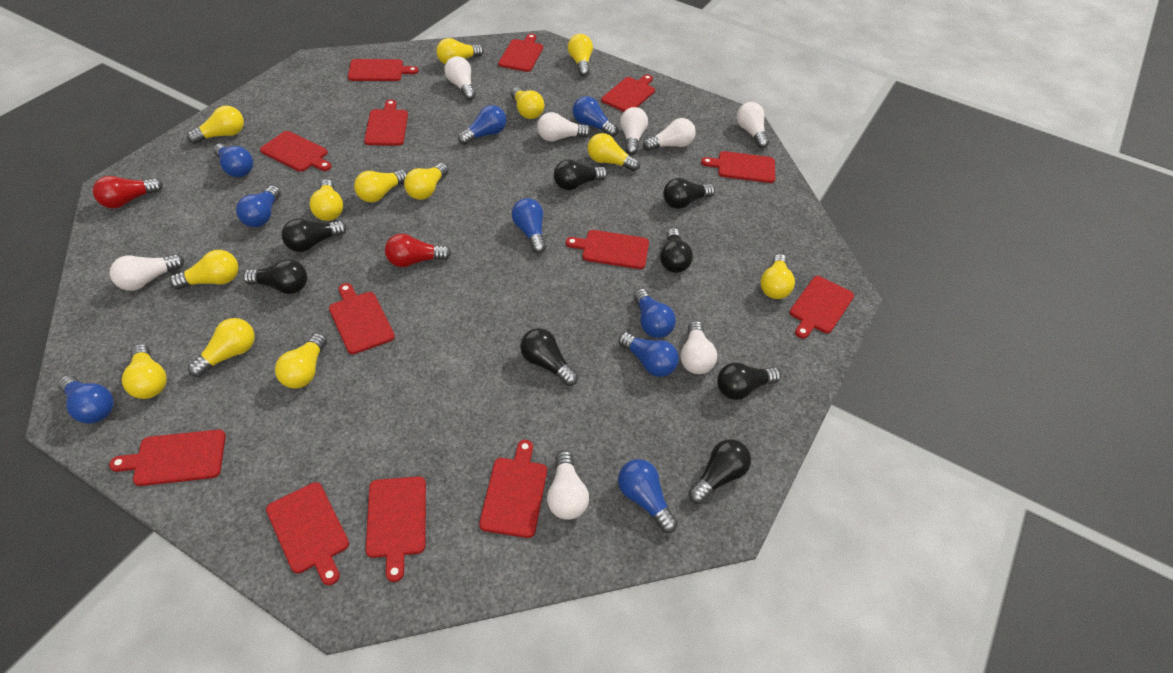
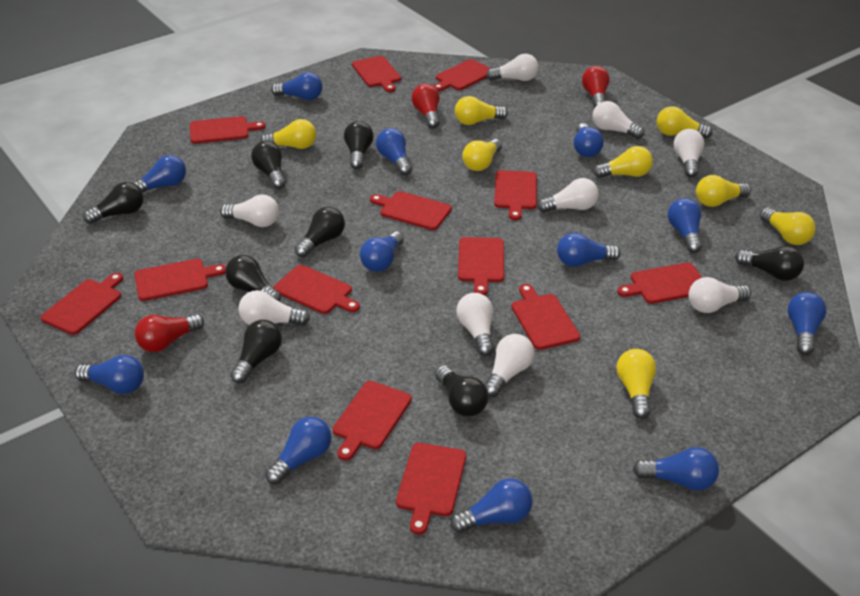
blue light bulb: [58,375,114,424] [213,144,253,177] [236,185,281,227] [458,105,506,145] [512,198,546,253] [573,96,618,137] [618,459,678,533] [619,332,679,377] [634,289,676,338] = 9 -> [75,355,144,394] [134,155,186,193] [265,416,332,484] [271,72,322,100] [360,231,404,272] [376,128,412,175] [450,478,532,533] [557,233,621,267] [574,123,604,157] [633,447,719,491] [668,198,702,253] [787,292,826,355] = 12
red light bulb: [93,176,163,208] [385,234,451,267] = 2 -> [135,314,204,352] [411,84,440,128] [582,66,610,107] = 3
white light bulb: [110,254,184,291] [444,56,476,100] [537,112,591,142] [547,451,589,520] [620,107,648,155] [643,118,696,151] [680,321,717,374] [737,102,769,148] = 8 -> [220,195,279,227] [238,290,310,326] [456,293,494,356] [485,334,534,397] [486,54,539,81] [537,178,599,213] [592,101,645,139] [674,129,704,178] [688,277,751,313] = 9
yellow light bulb: [122,344,167,399] [169,250,238,289] [187,106,244,144] [188,318,255,377] [275,333,327,389] [310,179,343,221] [354,170,407,202] [404,163,448,200] [436,38,484,64] [510,87,544,119] [568,34,593,76] [588,133,640,171] [761,254,795,299] = 13 -> [260,119,316,149] [455,96,508,125] [462,139,502,171] [593,146,653,178] [617,349,656,419] [657,106,712,139] [696,175,751,207] [760,208,816,245] = 8

